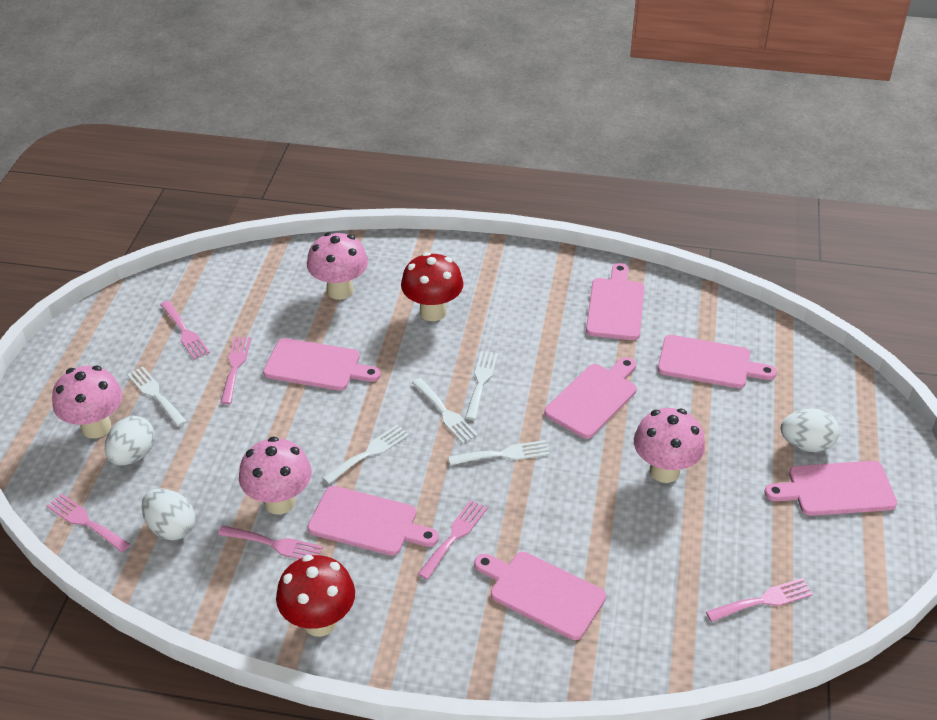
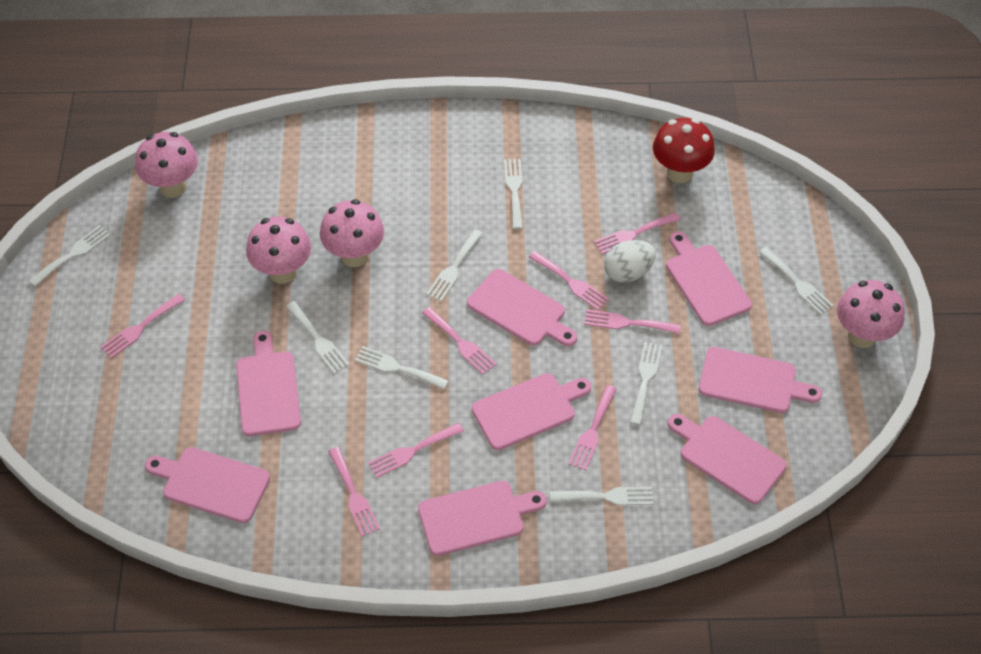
pink cutting board: [263,338,381,391] [307,486,439,556] [474,552,606,640] [544,357,637,439] [586,263,644,340] [658,335,777,388] [764,461,897,516] = 7 -> [145,447,270,523] [236,331,301,436] [418,481,547,556] [467,269,577,346] [472,373,591,450] [666,231,752,326] [668,414,787,504] [699,347,822,413] = 8
pink fork: [47,494,130,552] [160,301,210,360] [218,526,323,559] [220,337,251,404] [418,500,488,580] [706,578,813,622] = 6 -> [100,294,185,358] [328,447,380,536] [368,423,464,478] [422,307,496,375] [529,251,609,310] [568,385,617,471] [584,309,681,334] [594,212,681,254] = 8
red mushroom: [276,555,355,637] [401,252,463,321] = 2 -> [653,118,715,183] = 1
white egg: [105,416,155,466] [141,488,195,540] [781,409,840,452] = 3 -> [604,240,656,283] = 1
white fork: [127,367,187,427] [322,425,409,484] [412,378,478,443] [448,440,550,465] [465,351,498,420] = 5 -> [29,225,111,286] [286,301,350,374] [355,346,449,389] [426,229,483,302] [504,159,523,229] [550,487,654,505] [630,342,663,425] [759,247,834,315] = 8

